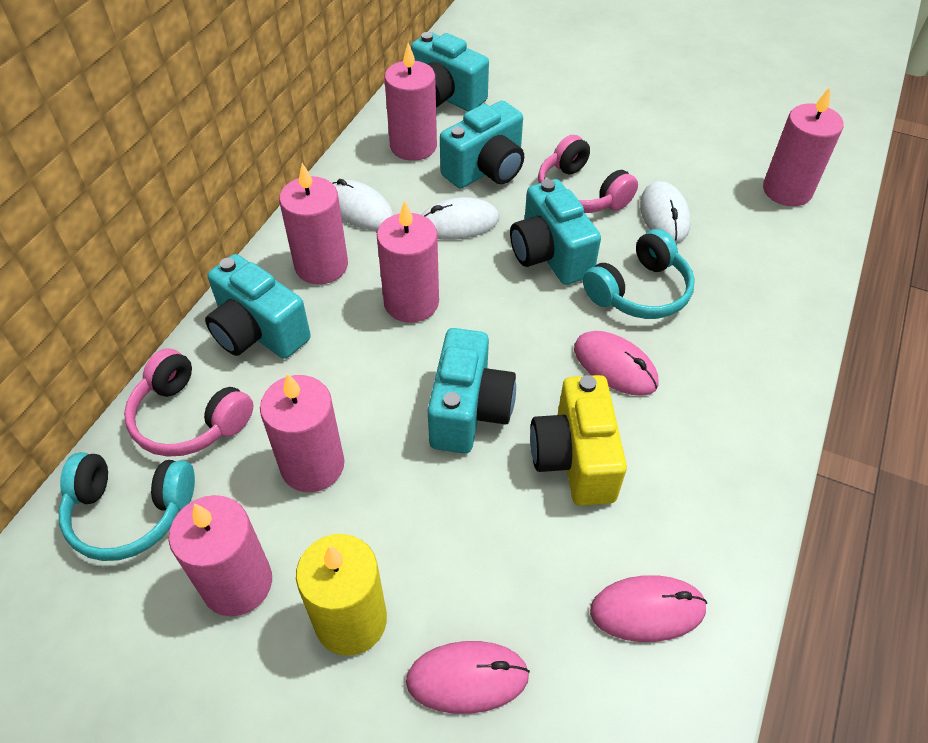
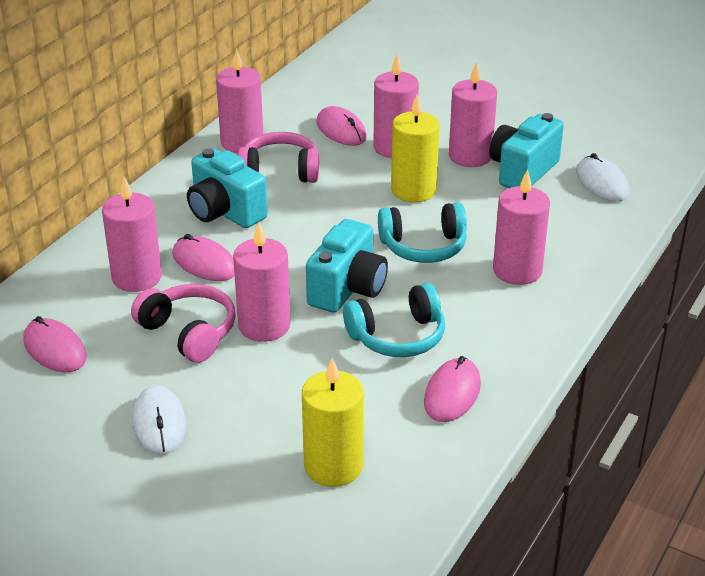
pink mouse: [406,641,530,714] [574,331,659,396] [590,575,707,642] = 3 -> [23,316,87,372] [172,234,235,281] [316,106,367,146] [424,356,481,422] = 4
turquoise camera: [205,254,311,359] [411,32,489,112] [428,328,516,454] [440,101,524,189] [510,179,601,285] = 5 -> [187,148,268,228] [306,219,388,313] [489,113,564,188] = 3
white mouse: [332,179,393,230] [421,197,499,240] [640,181,691,243] = 3 -> [133,386,186,455] [576,153,630,202] = 2
yellow camera: [530,375,627,506] = 1 -> none = 0
yellow candle: [296,534,387,656] = 1 -> [302,358,364,487] [391,95,440,202] = 2

